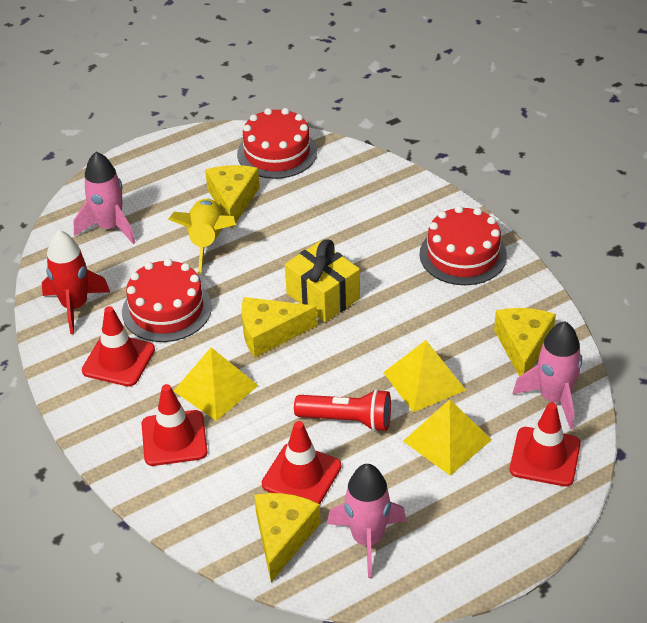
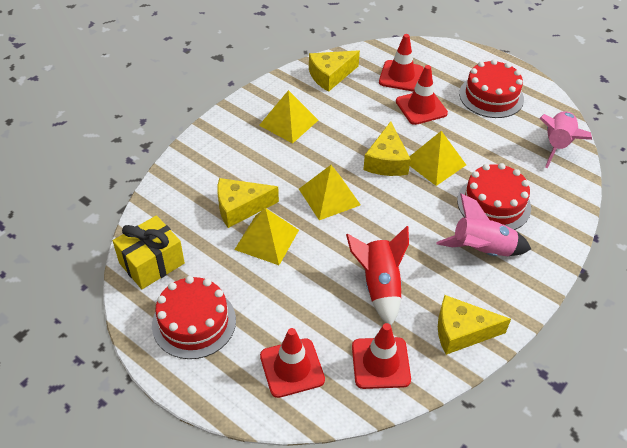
pink rocket: [73,152,136,244] [327,464,406,578] [513,321,582,429] = 3 -> [436,193,531,256] [539,111,592,168] = 2
red flashlight: [294,389,391,432] = 1 -> none = 0
yellow pyramid: [174,348,259,421] [383,340,466,412] [403,399,492,475] = 3 -> [234,208,299,265] [259,90,318,144] [299,165,361,220] [409,131,466,186] = 4
yellow rocket: [168,199,236,274] = 1 -> none = 0

